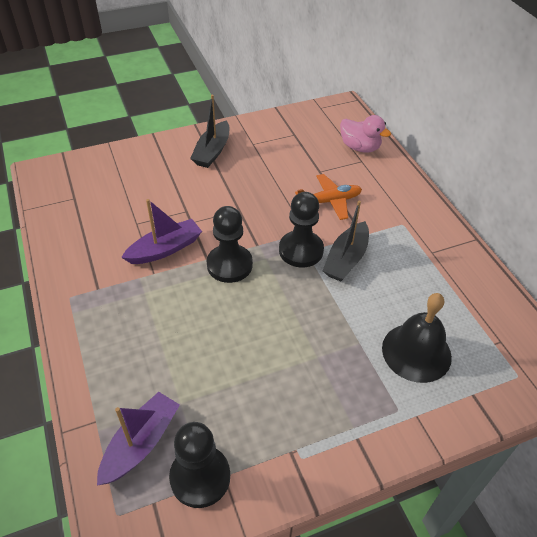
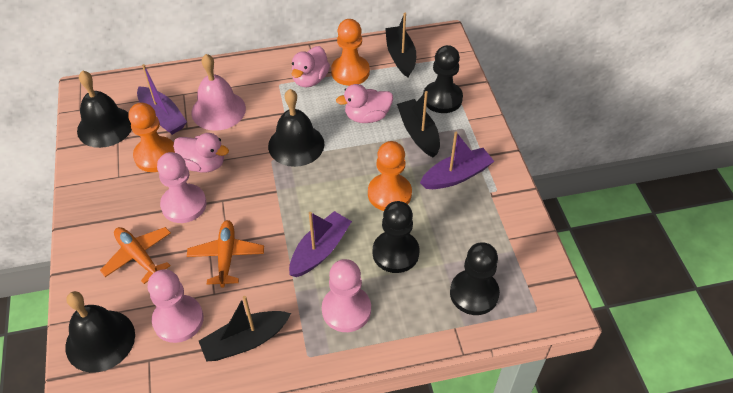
black bell: [382,293,452,383] = 1 -> [65,291,135,373] [77,70,132,148] [268,89,324,167] = 3
black boat: [190,94,229,168] [323,201,369,282] = 2 -> [199,296,291,362] [385,13,416,77] [397,91,440,157] = 3
orange pawn: none = 0 -> [128,103,175,172] [331,19,370,86] [368,141,412,211] = 3
orange plane: [295,174,362,220] = 1 -> [100,227,171,284] [187,220,264,288] = 2
pink bell: none = 0 -> [191,54,246,131] = 1
pink duck: [340,115,391,153] = 1 -> [173,133,229,173] [292,46,330,87] [336,84,393,123] = 3
pink pawn: none = 0 -> [148,269,204,343] [157,152,207,223] [322,259,371,332] = 3
purple boat: [97,392,180,485] [121,199,202,264] = 2 -> [137,64,187,135] [289,211,352,277] [420,132,494,189] = 3

